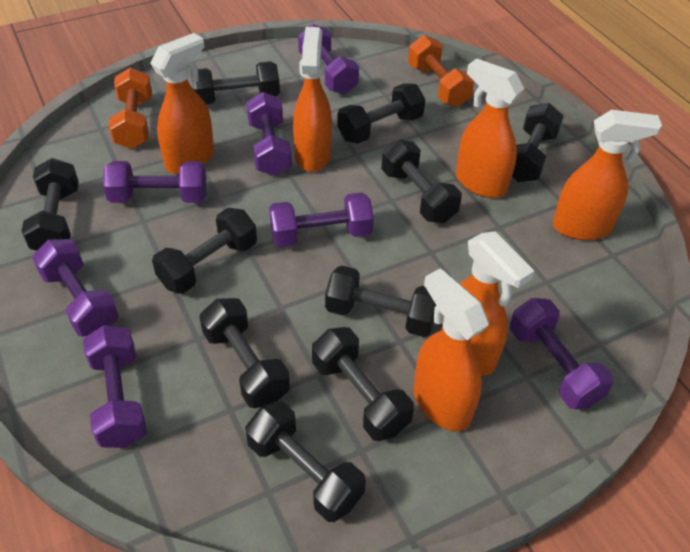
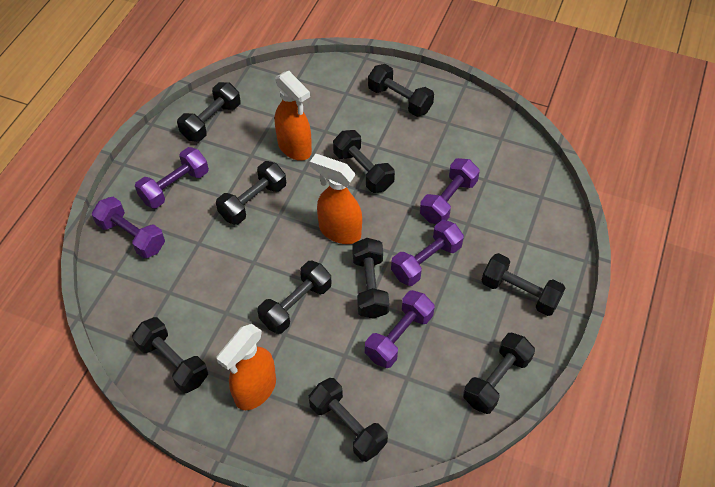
orange dumbbell: [108,68,152,149] [408,35,474,107] = 2 -> none = 0
orange spray bottle: [150,33,214,174] [293,27,332,172] [413,268,489,431] [441,232,534,375] [456,58,525,198] [553,110,662,240] = 6 -> [216,324,276,410] [275,71,312,161] [310,154,362,244] = 3
purple dumbbell: [32,239,119,336] [83,325,147,448] [103,161,206,203] [247,92,292,176] [269,192,374,247] [298,24,359,94] [510,298,614,410] = 7 -> [92,197,165,259] [135,147,209,209] [365,290,435,368] [391,220,464,286] [420,158,480,224] = 5

